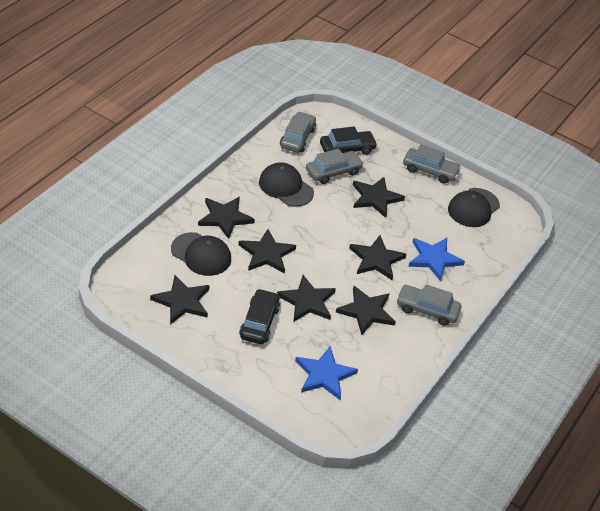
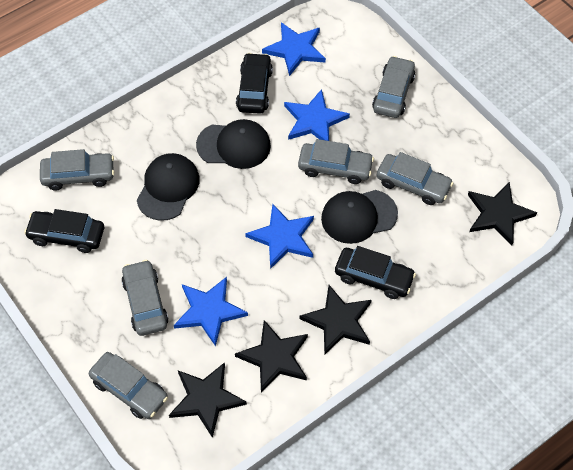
black car: [239,289,280,344] [320,126,378,155] = 2 -> [24,209,104,253] [236,53,273,114] [335,246,416,299] = 3
black star: [150,275,210,324] [198,197,255,239] [238,229,296,273] [277,275,336,322] [336,286,396,335] [349,235,407,280] [353,177,405,218] = 7 -> [169,362,247,438] [235,320,308,393] [300,285,372,355] [468,182,537,245] = 4
blue star: [295,346,358,400] [408,238,465,281] = 2 -> [174,277,248,347] [245,204,314,269] [262,22,326,76] [284,89,350,141] = 4
grey car: [280,112,316,153] [306,148,364,184] [396,284,461,326] [403,144,461,184] = 4 -> [40,149,114,190] [89,352,168,419] [121,260,168,336] [298,139,374,184] [372,56,415,118] [376,152,453,205] = 6

